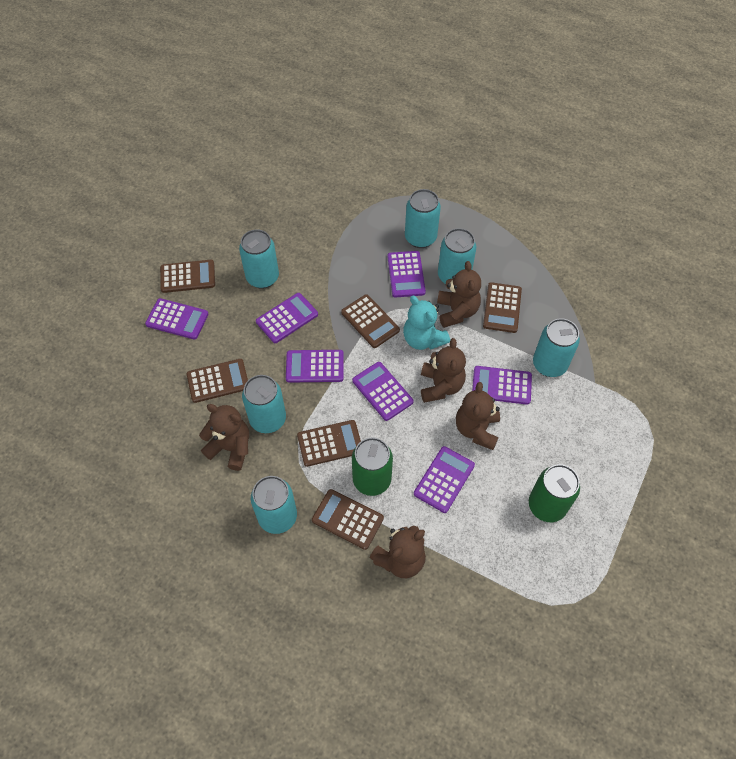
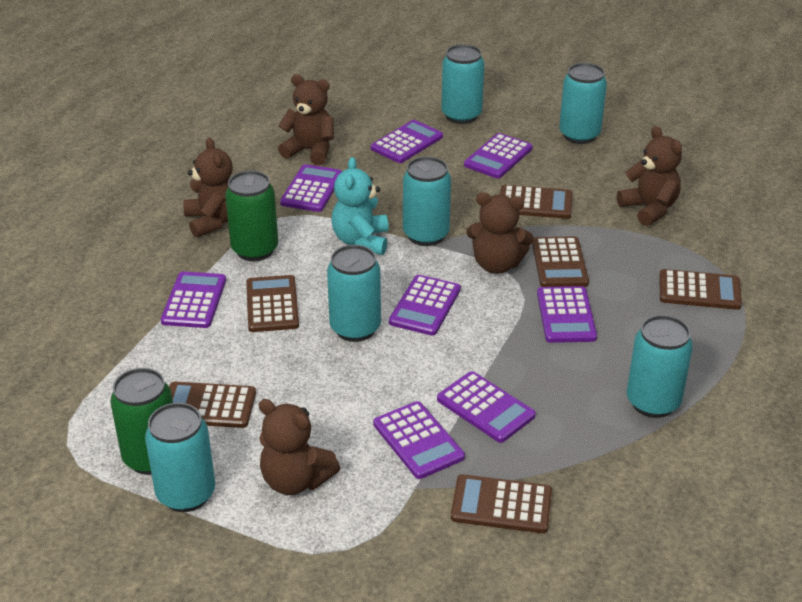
purple calculator: [145,298,209,339] [256,293,318,343] [286,350,344,383] [352,362,414,421] [387,251,426,298] [414,446,475,513] [472,366,532,405] = 7 -> [161,272,226,328] [280,164,342,212] [371,120,443,163] [373,401,465,479] [389,275,461,336] [437,371,536,443] [464,133,532,178] [537,286,597,343] = 8

